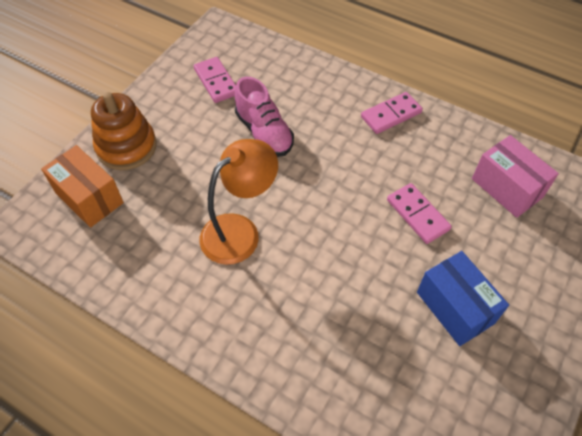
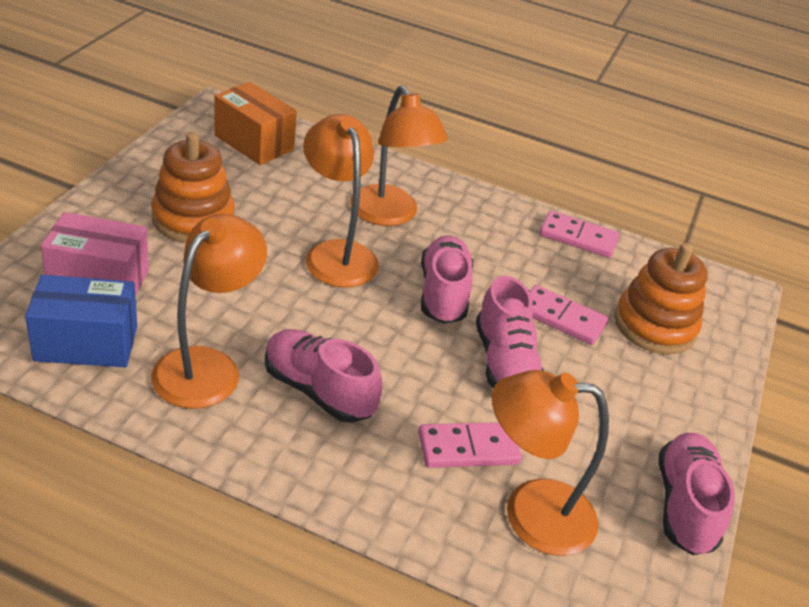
orange lamp: [200,139,278,265] = 1 -> [151,214,267,409] [303,114,379,288] [350,85,448,226] [492,370,609,556] = 4
orange stacking toy: [91,92,157,170] = 1 -> [151,132,235,243] [614,243,708,354] = 2
pink shoe: [235,77,294,157] = 1 -> [265,329,382,423] [421,235,473,324] [476,276,544,388] [658,433,735,555] = 4

